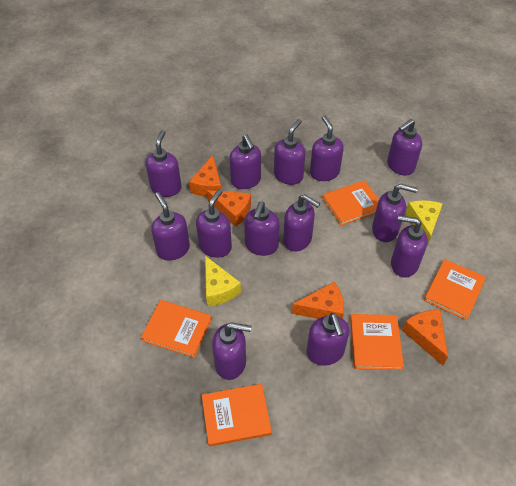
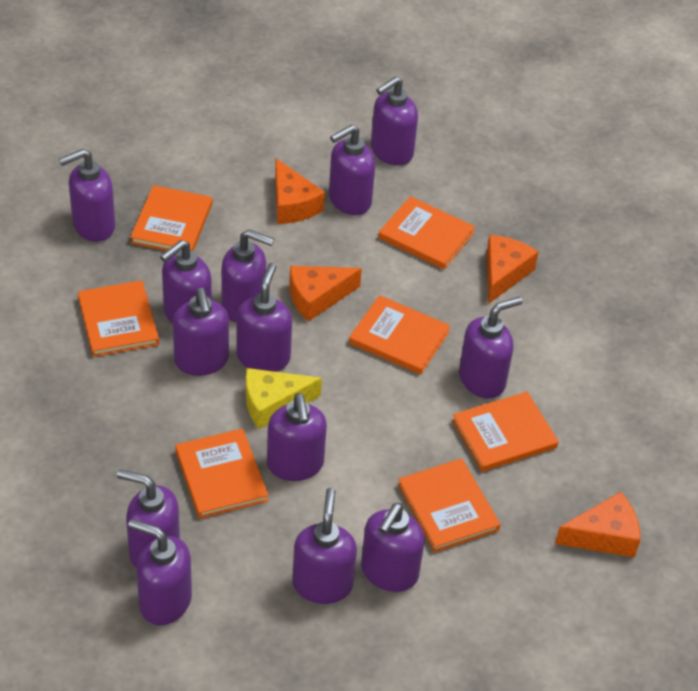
orange book: [141,300,212,358] [202,384,272,446] [322,180,379,226] [350,314,404,370] [424,259,486,320] = 5 -> [78,280,159,357] [130,185,212,251] [175,429,269,519] [349,295,450,375] [378,196,475,269] [398,458,500,552] [452,392,559,472] = 7
yellow cheese: [205,256,241,306] [406,200,443,246] = 2 -> [246,368,322,429] = 1

